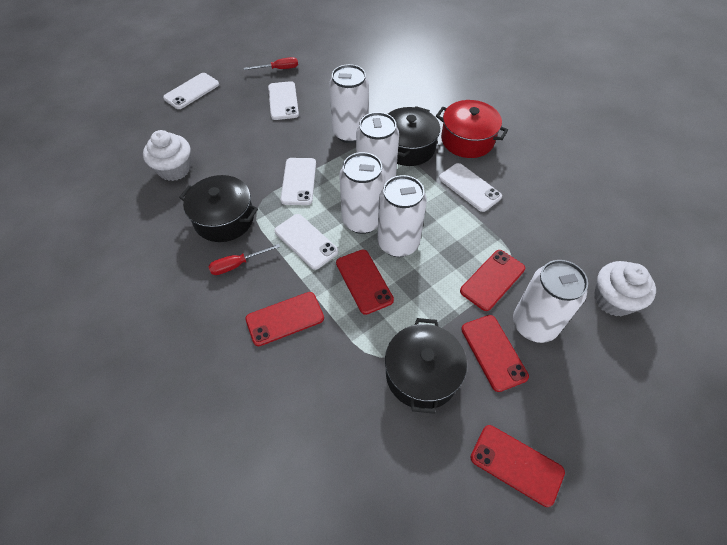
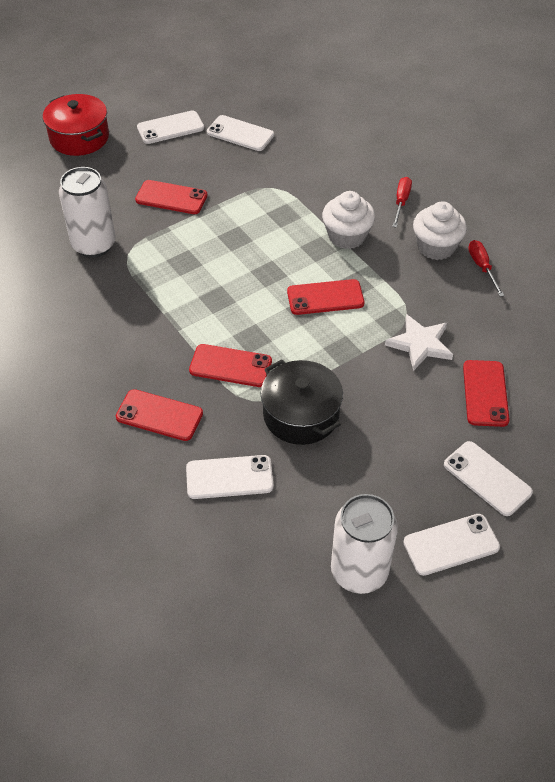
black pot: [179,175,258,242] [385,318,467,414] [388,106,440,166] = 3 -> [261,359,343,445] = 1
white can: [329,64,369,143] [339,152,386,234] [356,112,399,183] [377,175,427,257] [513,260,588,343] = 5 -> [59,167,116,258] [331,494,398,594] = 2
white star: none = 0 -> [385,314,453,371] = 1

